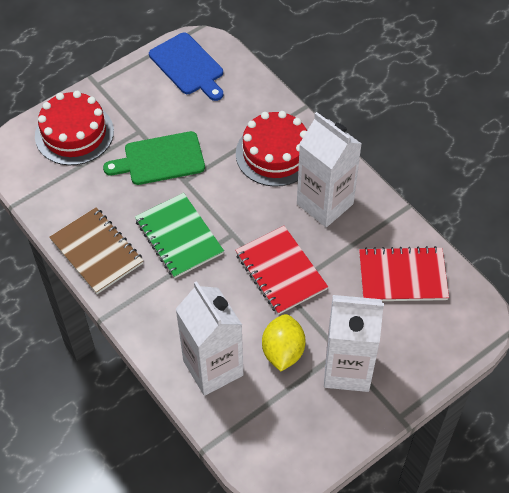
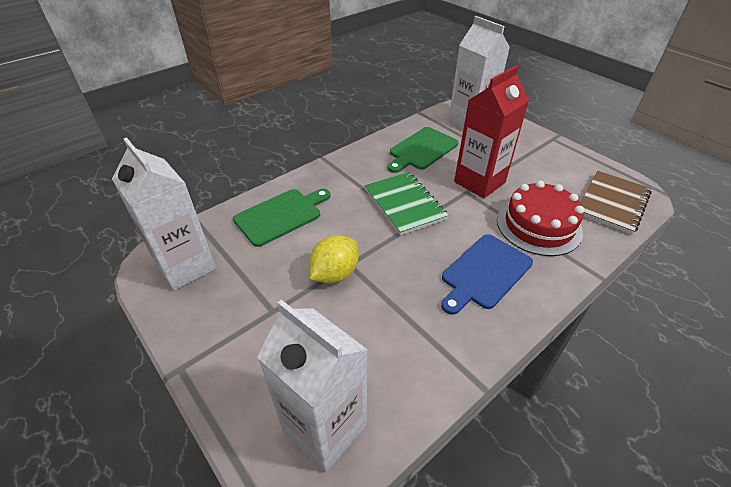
green cutting board: [103,131,205,185] = 1 -> [233,189,330,247] [387,127,458,173] = 2
red cake: [35,91,114,165] [236,111,307,187] = 2 -> [497,181,584,256] = 1
red carton: none = 0 -> [454,65,529,198] = 1
red notebook: [235,226,328,315] [359,246,449,301] = 2 -> none = 0

